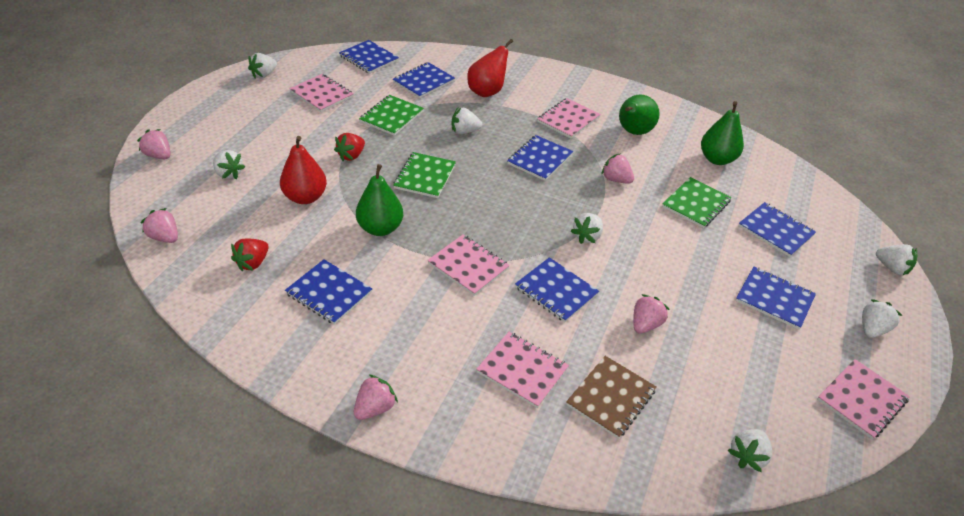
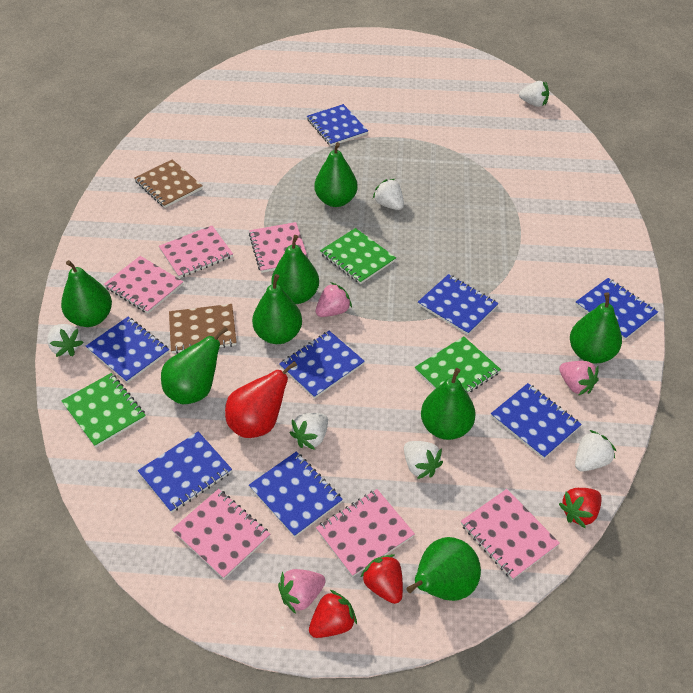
blue notebook: [285,259,372,325] [339,40,399,74] [393,62,455,98] [507,135,573,181] [515,257,599,322] [736,267,816,330] [738,202,816,257] = 7 -> [86,317,169,383] [138,431,232,513] [249,452,343,537] [279,331,365,399] [307,104,368,146] [418,274,499,335] [491,383,582,459] [575,278,658,340] = 8
brown notebook: [566,356,656,439] = 1 -> [134,159,203,208] [169,304,237,354] = 2
green pear: [356,164,403,236] [619,95,660,135] [701,101,744,165] = 3 -> [61,260,112,327] [161,327,228,404] [252,274,302,344] [271,235,319,304] [314,142,358,207] [406,537,481,601] [421,368,476,440] [570,292,622,363] = 8
pink notebook: [289,74,354,112] [427,235,510,296] [476,332,569,408] [537,98,601,138] [817,359,910,439] = 5 -> [104,256,183,314] [159,226,233,278] [172,489,270,579] [249,222,308,273] [316,489,415,577] [461,489,560,580] = 6
pink strawberry: [137,129,170,159] [141,208,178,243] [354,374,398,420] [601,153,634,184] [633,294,670,334] = 5 -> [278,569,326,614] [316,282,352,317] [559,361,599,395] = 3
red pear: [280,136,327,204] [467,39,513,97] = 2 -> [225,361,297,438] = 1
red strawberry: [231,239,269,271] [334,133,365,161] = 2 -> [309,590,357,638] [361,554,403,604] [559,488,601,528] = 3
white strawberry: [213,150,245,179] [248,53,277,78] [452,108,482,134] [571,213,603,244] [728,429,772,472] [862,299,902,338] [876,244,917,275] = 7 -> [47,324,84,357] [290,413,328,450] [373,179,404,210] [404,441,443,479] [519,81,549,107] [575,430,616,471] = 6

